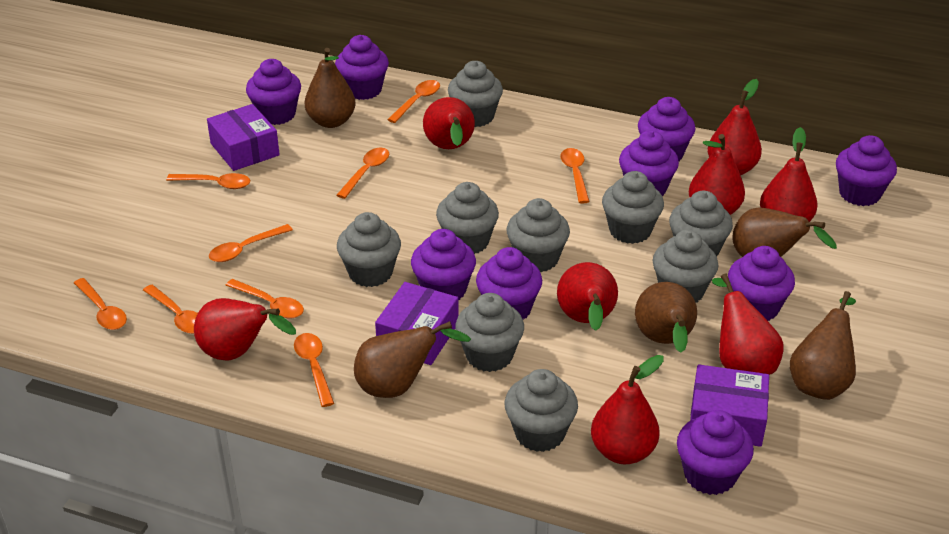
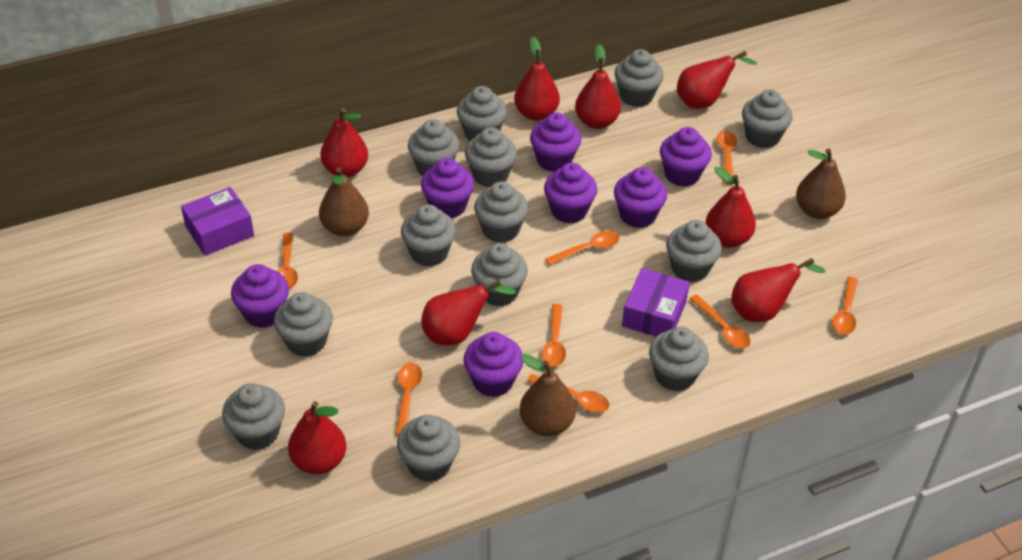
brown pear: [305,48,355,128] [354,321,471,398] [635,282,697,353] [732,207,837,257] [790,291,856,400] = 5 -> [319,167,369,236] [520,354,576,436] [796,149,846,219] = 3
grey cupcake: [337,212,401,287] [436,182,499,254] [448,61,503,127] [455,293,524,372] [504,369,578,452] [506,198,570,272] [602,171,664,244] [653,230,718,303] [669,191,733,256] = 9 -> [222,383,285,450] [274,292,333,357] [397,415,460,482] [401,204,456,266] [408,119,460,176] [457,86,507,141] [465,127,517,187] [471,243,528,306] [474,181,528,243] [615,49,664,107] [649,327,709,391] [666,220,722,282] [742,90,792,149] = 13
orange spoon: [74,278,127,330] [143,285,198,334] [166,173,250,189] [209,224,293,262] [225,279,304,318] [294,333,334,407] [337,148,389,199] [387,80,440,123] [560,148,590,204] = 9 -> [277,233,298,289] [396,363,422,436] [527,374,609,413] [542,304,566,367] [545,231,619,265] [689,294,751,349] [716,130,737,185] [832,277,858,335] = 8
purple box: [207,104,280,171] [375,282,459,365] [690,364,769,447] = 3 -> [181,187,254,256] [622,268,690,337] = 2
purple cupcake: [246,59,301,125] [335,35,389,100] [411,229,476,300] [476,247,542,319] [619,130,679,196] [638,97,695,162] [677,410,754,495] [728,246,795,321] [836,135,897,206] = 9 -> [231,264,289,328] [421,158,474,219] [463,332,523,397] [530,113,582,172] [544,163,597,223] [614,167,667,228] [660,127,712,187] = 7

